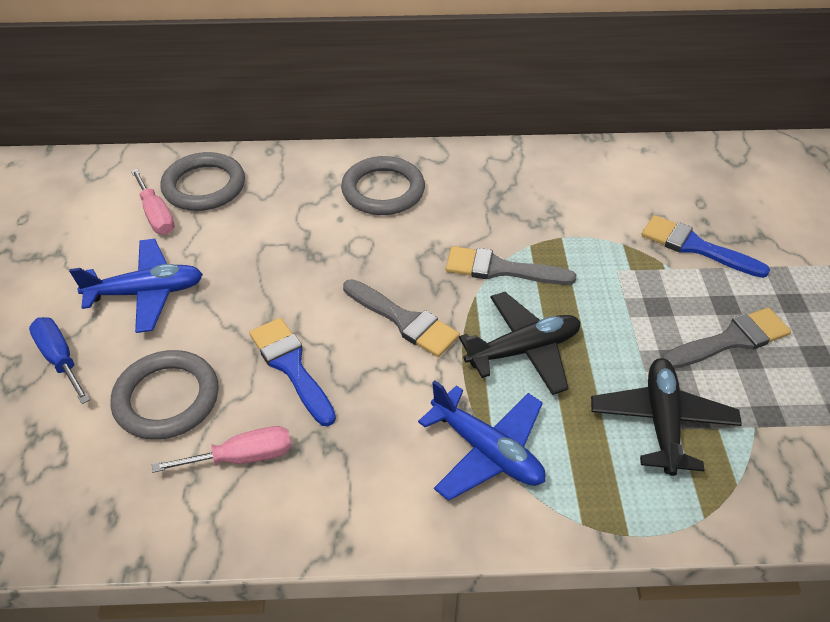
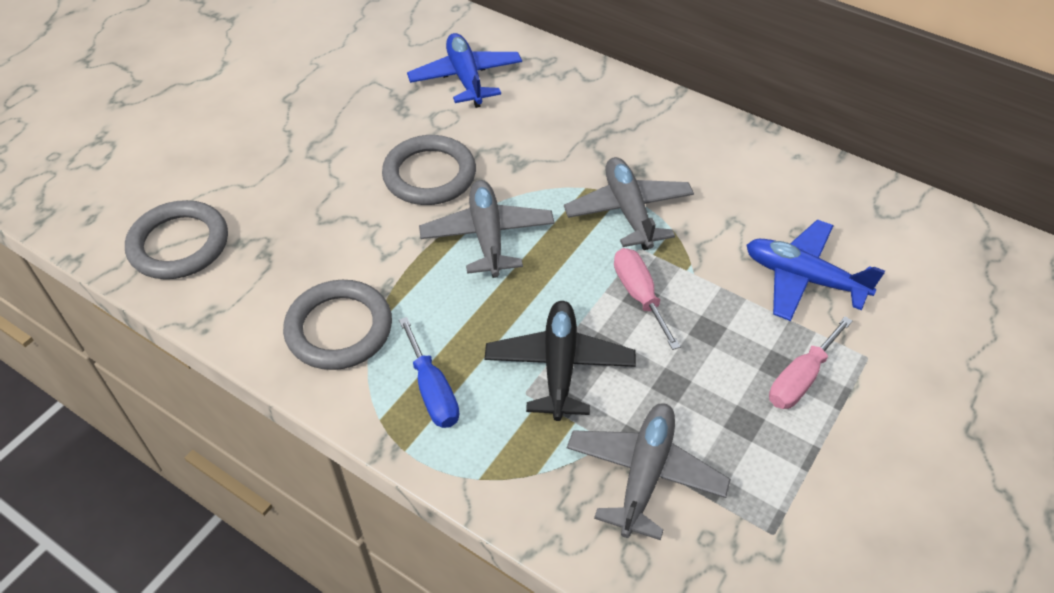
black plane: [459,292,581,395] [591,358,742,476] = 2 -> [484,301,636,421] = 1
blue brush: [249,318,336,426] [641,215,770,278] = 2 -> none = 0
grey brush: [343,279,460,357] [446,246,577,285] [662,308,791,369] = 3 -> none = 0
grey plane: none = 0 -> [419,180,555,278] [564,157,694,250] [567,403,731,540] = 3

